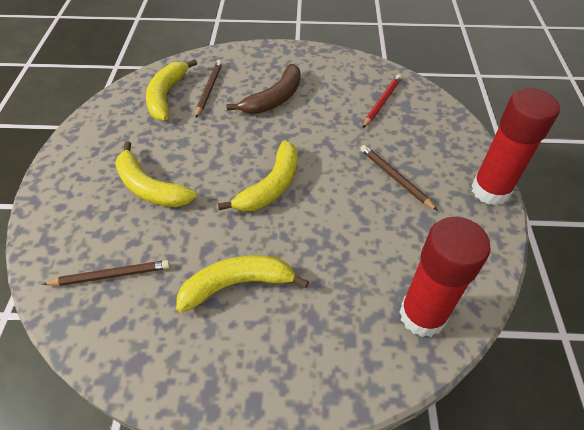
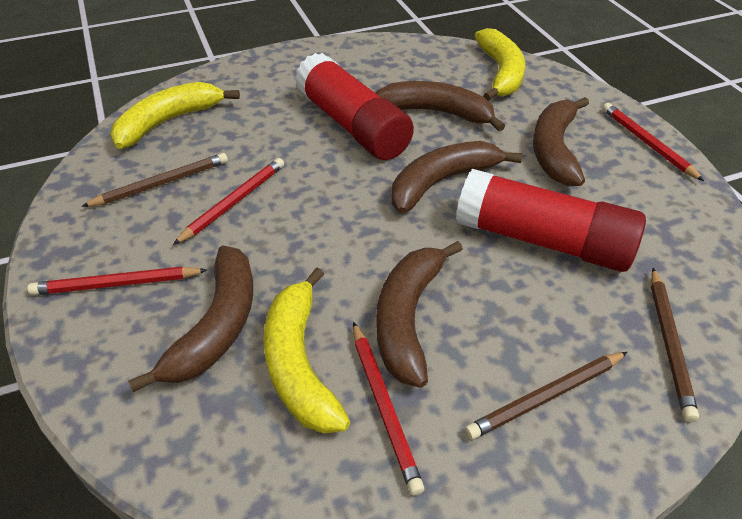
brown banana: [227,64,301,114] = 1 -> [128,245,253,392] [376,81,505,131] [376,241,463,388] [392,141,522,213] [533,97,589,186] = 5
red pencil: [362,74,402,128] = 1 -> [28,266,207,295] [173,158,284,245] [353,322,425,496] [602,103,704,181] = 4
yellow banana: [115,141,197,207] [146,59,197,120] [176,255,309,313] [218,140,297,212] = 4 -> [110,82,240,149] [263,267,350,434] [474,28,525,101] = 3

